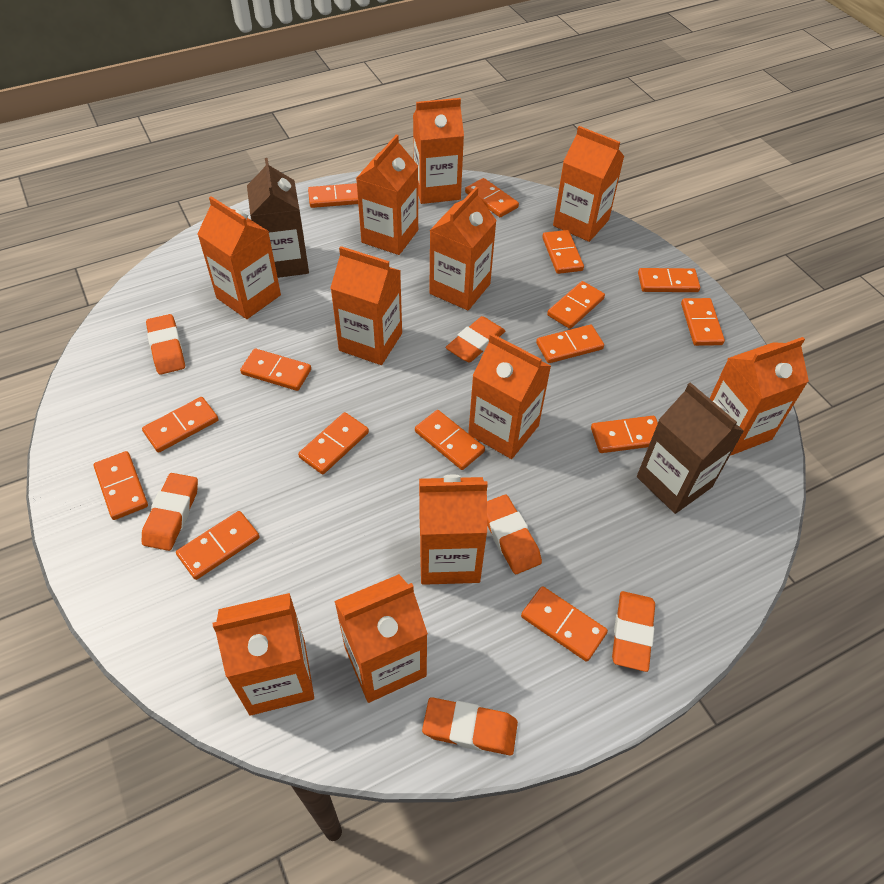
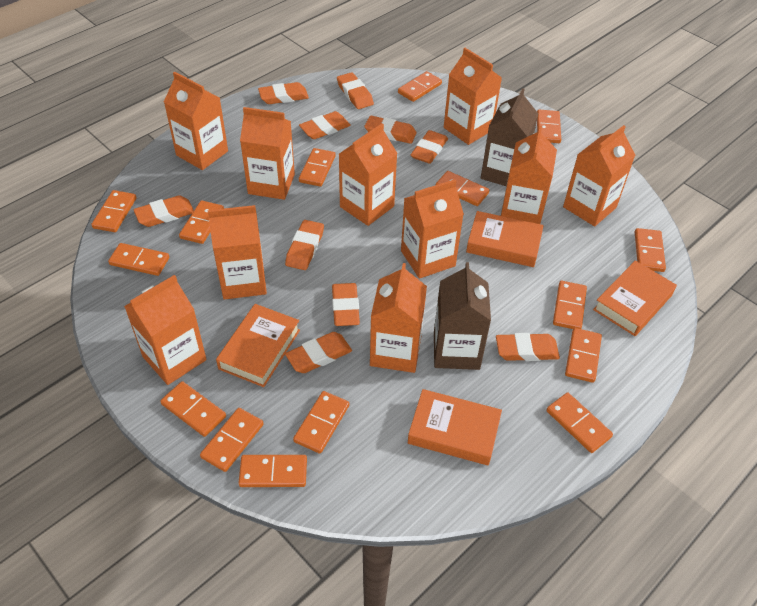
orange book: none = 0 -> [216,304,300,387] [408,389,502,465] [466,211,544,267] [593,260,677,336] = 4
orange carton: [198,196,281,319] [212,593,314,715] [330,246,402,365] [335,574,428,703] [356,134,418,255] [413,98,464,204] [419,474,488,585] [429,187,497,310] [468,333,551,459] [553,126,624,242] [709,337,809,456] = 11 -> [124,275,207,385] [164,72,228,170] [208,205,267,300] [240,107,295,200] [339,124,398,226] [370,263,427,373] [401,179,464,279] [444,48,502,145] [501,126,557,224] [563,125,636,226] = 10
orange eraser: [142,473,198,551] [146,314,185,375] [422,697,518,755] [446,316,505,362] [487,495,542,574] [612,591,655,672] = 6 -> [134,195,194,227] [258,82,309,104] [285,220,324,270] [285,332,352,373] [299,111,351,139] [332,283,360,326] [337,72,374,109] [365,116,417,144] [411,130,448,164] [496,333,560,361] = 10

